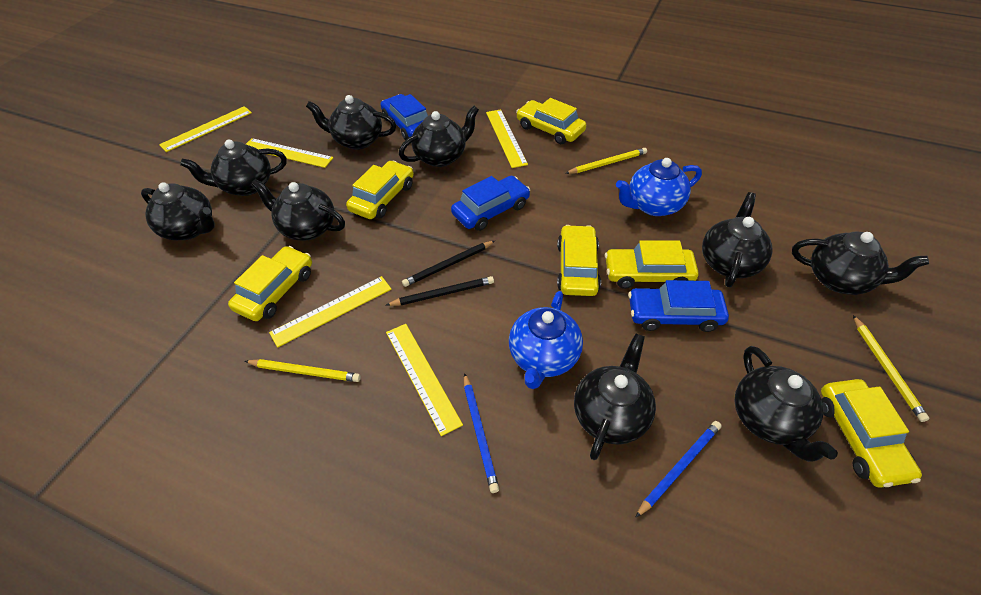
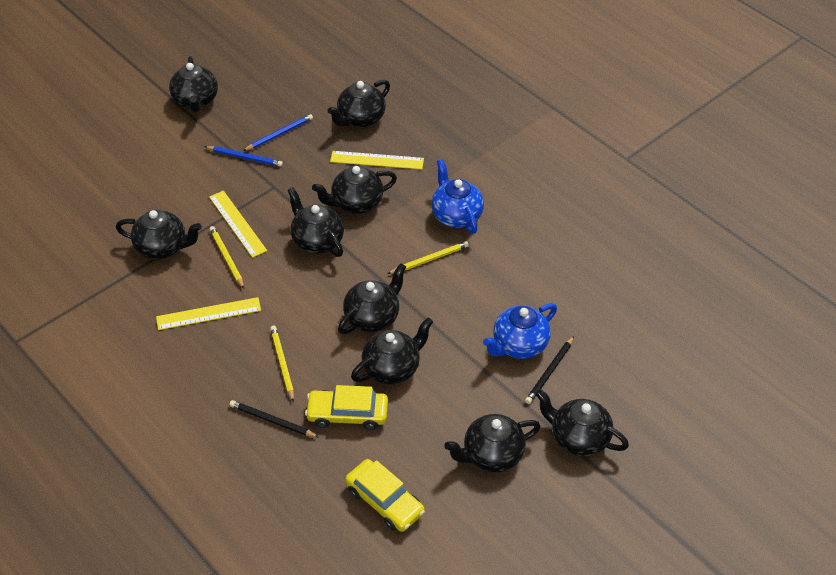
blue car: [380,94,428,140] [451,176,530,231] [628,280,729,332] = 3 -> none = 0
yellow car: [228,246,312,321] [346,161,414,219] [516,98,586,144] [557,225,601,296] [605,240,699,289] [821,379,922,488] = 6 -> [305,385,388,430] [345,459,425,532] = 2
yellow ruler: [159,106,252,152] [246,138,334,168] [269,276,391,348] [386,324,463,436] [486,109,528,168] = 5 -> [156,297,261,330] [209,191,267,258] [330,151,424,170] = 3

